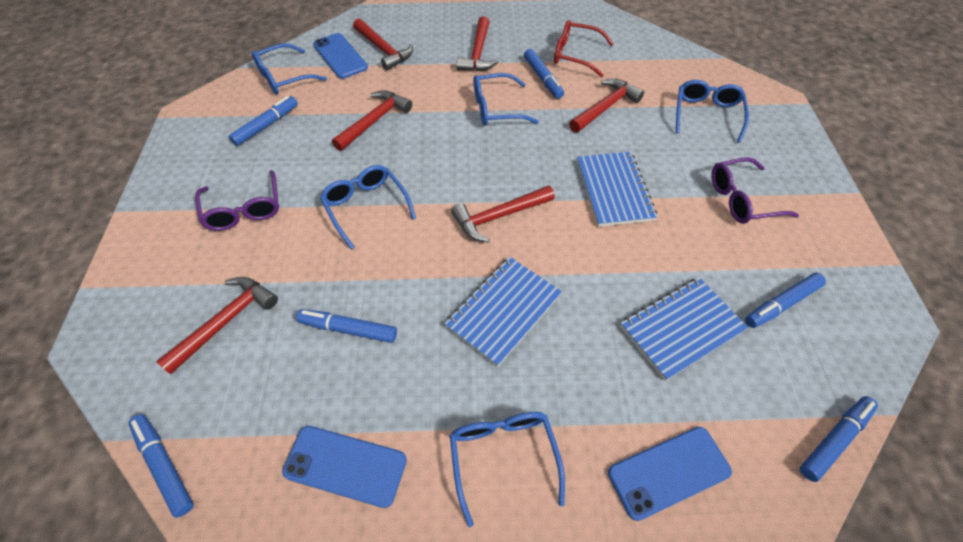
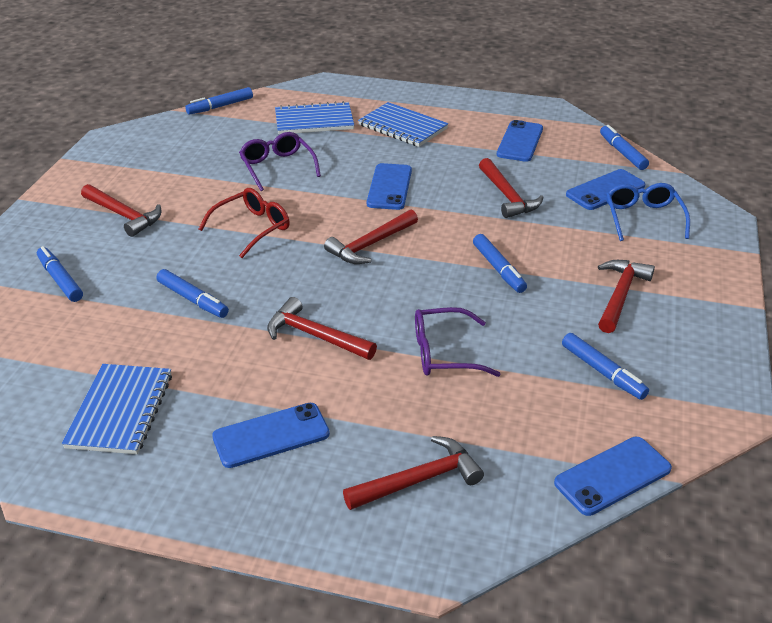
blue glasses: [252,43,327,94] [320,165,416,250] [450,412,565,527] [473,73,539,126] [676,80,749,143] = 5 -> [606,183,690,241] = 1
blue phone: [282,426,407,508] [313,33,368,79] [608,427,732,521] = 3 -> [212,403,330,468] [367,163,412,210] [497,120,543,162] [554,437,672,516] [566,169,645,210] = 5

